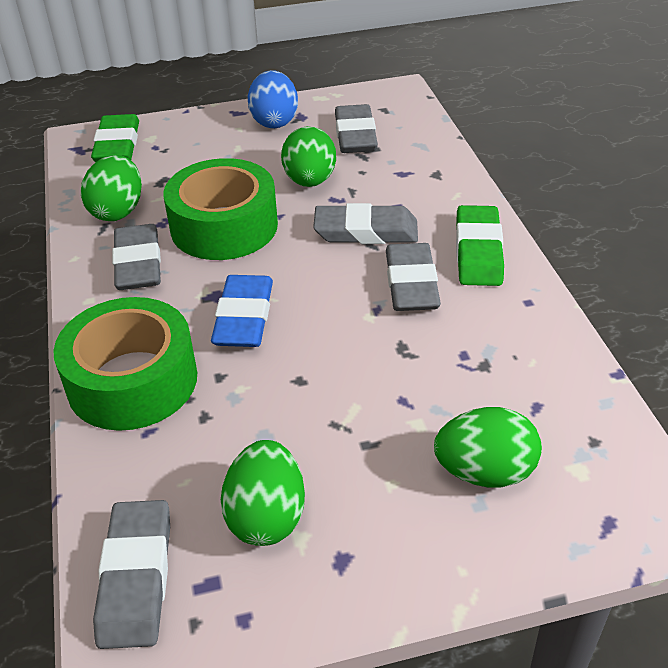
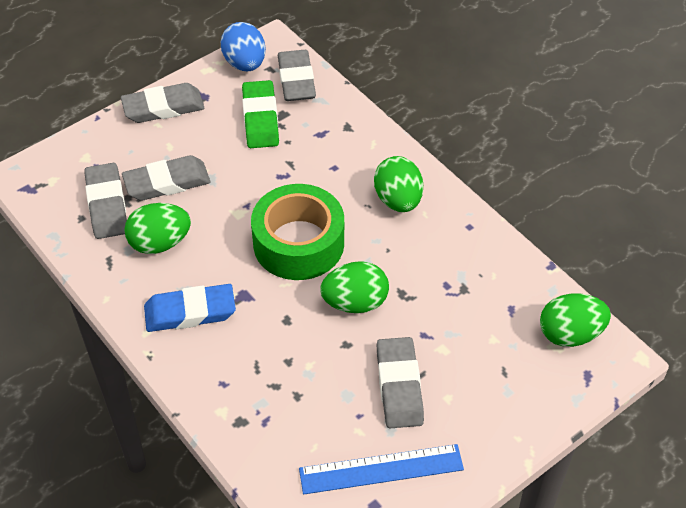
blue ruler: none = 0 -> [299,444,464,494] = 1
green eraser: [91,114,139,162] [456,205,504,286] = 2 -> [242,80,279,148] = 1
green tape: [54,297,197,431] [163,158,278,260] = 2 -> [251,184,344,280] = 1

